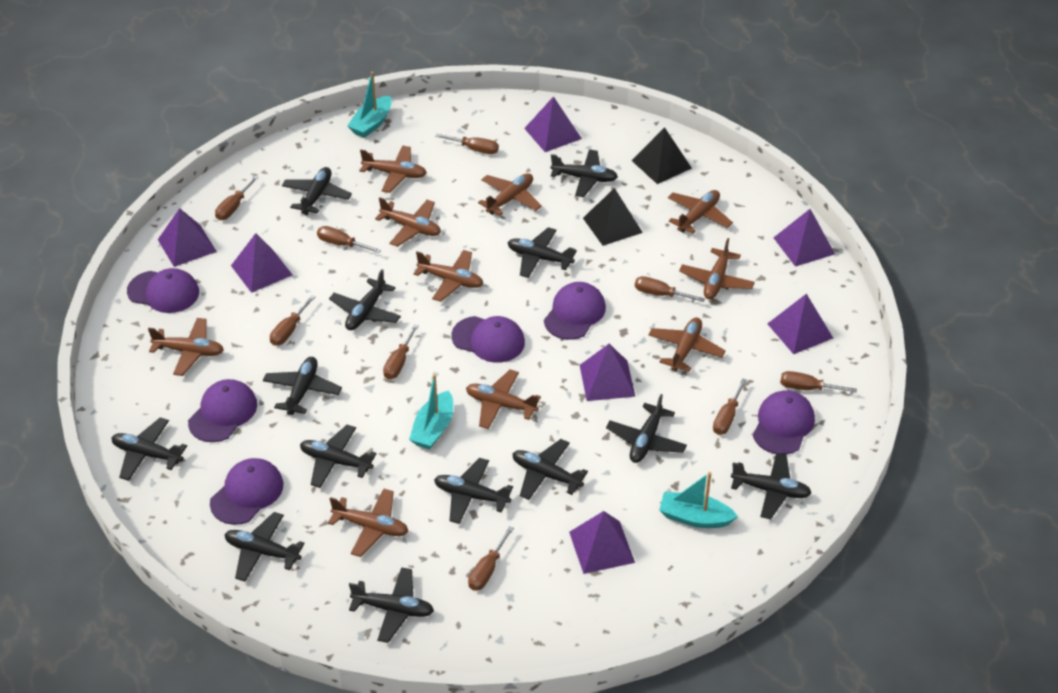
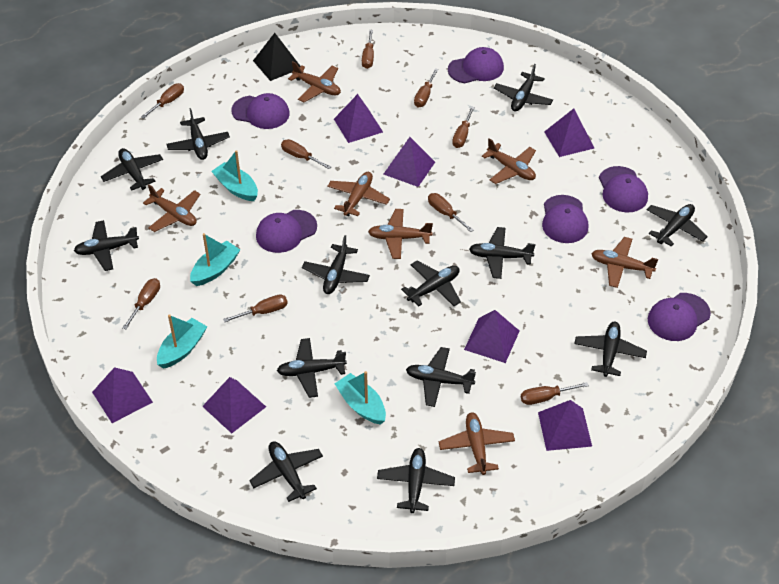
black pyramid: [583,188,643,246] [632,127,692,184] = 2 -> [253,33,300,81] = 1
brown plane: [148,318,224,376] [328,489,409,557] [360,146,427,193] [375,197,441,247] [414,250,483,302] [466,370,541,429] [478,173,542,216] [649,317,726,372] [668,190,733,234] [679,238,755,299] = 10 -> [143,185,200,232] [288,61,341,102] [327,172,390,216] [368,209,433,259] [439,412,515,475] [482,138,536,184] [591,237,658,288] = 7
turquoise boat: [347,72,392,138] [409,374,453,449] [659,472,738,528] = 3 -> [157,314,207,369] [190,233,240,286] [211,150,258,201] [335,371,386,425] = 4

